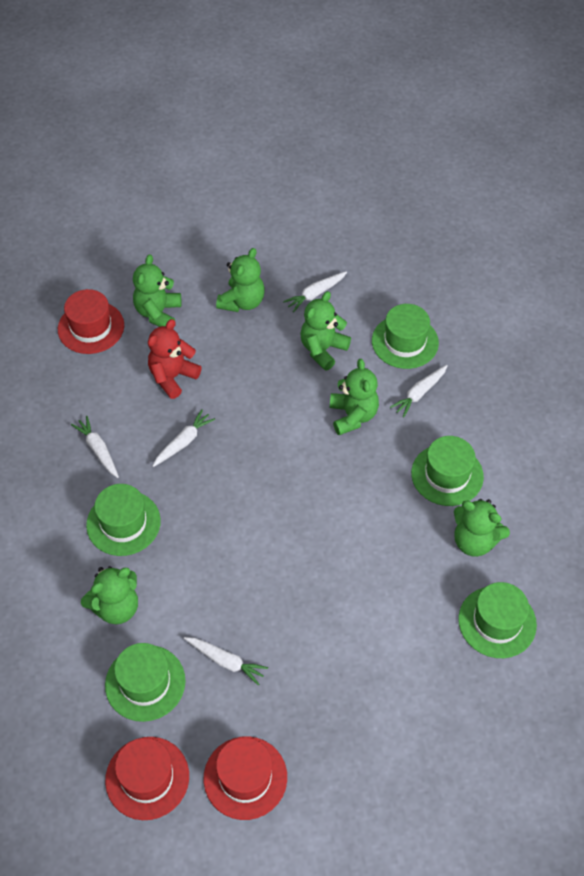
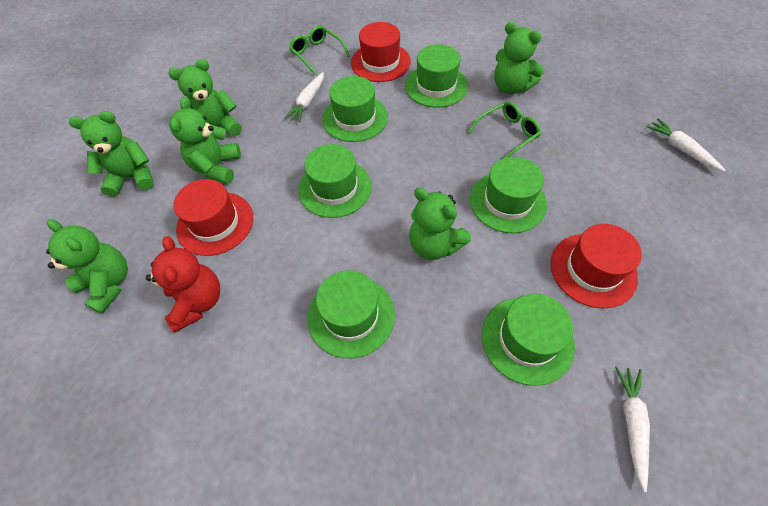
green glasses: none = 0 -> [289,26,350,76] [468,101,541,159] = 2
green hat: [86,484,161,556] [105,643,185,722] [372,304,439,369] [411,436,484,506] [458,582,537,658] = 5 -> [298,144,372,218] [308,270,395,358] [322,76,388,142] [405,44,468,108] [470,157,547,233] [482,294,575,386] = 6
white carrot: [71,416,119,478] [153,409,215,467] [184,637,268,685] [283,271,347,312] [390,365,448,418] = 5 -> [284,72,324,122] [615,366,650,492] [647,118,725,171] = 3

